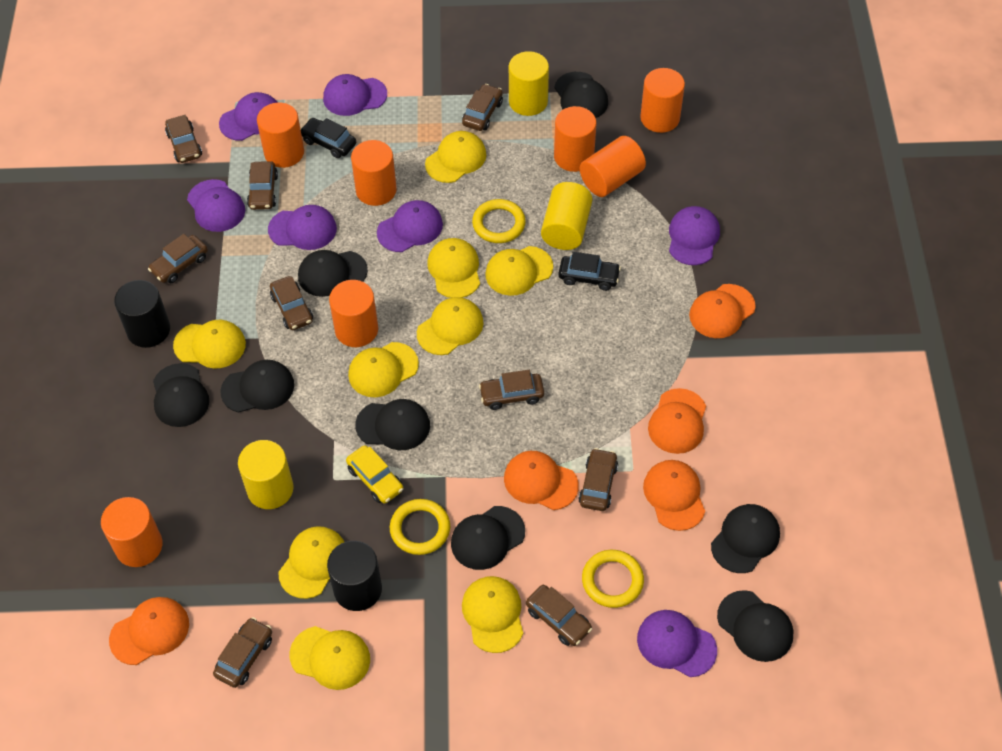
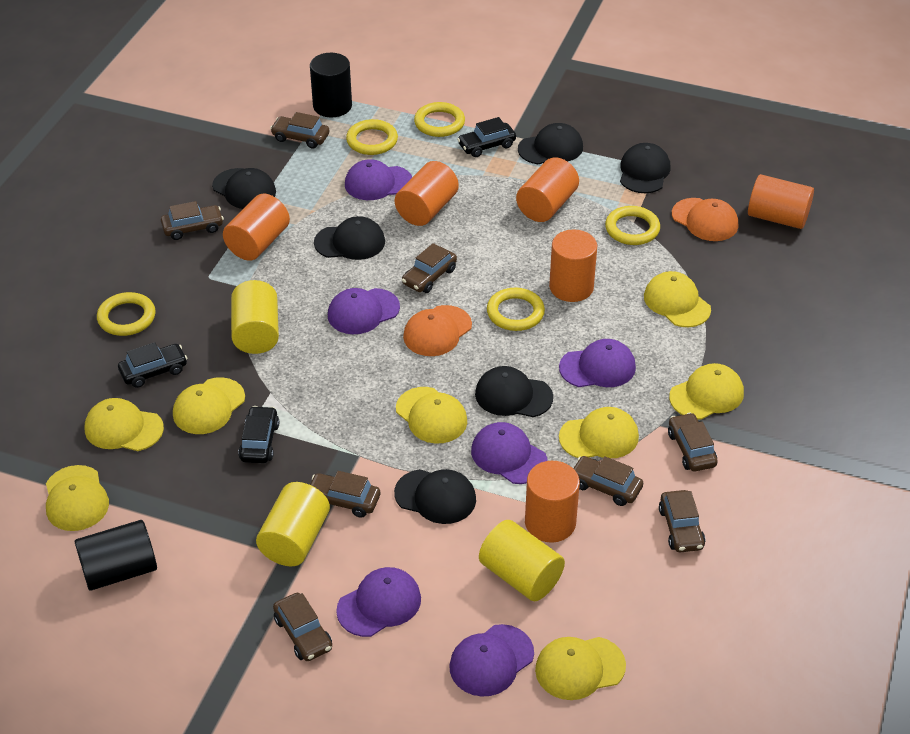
black cap: [153,363,209,427] [221,360,294,412] [298,250,368,297] [355,399,430,450] [451,506,525,570] [554,72,608,118] [711,504,780,573] [717,590,793,662] = 8 -> [212,168,276,209] [314,216,385,260] [394,469,476,524] [475,366,553,417] [518,123,583,164] [620,143,670,193] = 6
black car: [300,118,356,158] [559,252,621,291] = 2 -> [118,342,188,388] [238,406,279,463] [457,117,516,157] = 3
brown car: [148,234,208,283] [165,115,202,163] [213,617,272,688] [247,161,278,210] [270,276,313,330] [462,84,503,131] [479,370,544,410] [526,585,592,646] [578,448,618,511] = 9 -> [161,201,224,240] [270,112,329,148] [273,593,332,661] [310,471,380,518] [402,243,457,293] [573,456,643,506] [659,490,705,552] [668,412,718,471] = 8
orange cap: [109,597,189,665] [504,451,579,510] [643,460,705,531] [648,388,706,454] [689,284,756,338] = 5 -> [403,305,472,356] [672,198,738,241] = 2
orange cylinder: [101,497,162,567] [257,102,304,168] [329,280,378,347] [351,140,397,206] [554,106,596,172] [580,136,646,197] [640,68,685,133] = 7 -> [223,194,290,261] [395,161,459,226] [516,157,579,222] [525,461,580,543] [549,229,597,302] [748,174,814,229] = 6
purple cap: [187,179,245,232] [219,92,277,141] [268,205,337,250] [323,74,387,116] [377,200,443,252] [637,610,717,677] [669,206,720,265] = 7 -> [328,288,400,334] [336,567,421,637] [345,159,412,200] [449,624,534,697] [471,422,547,484] [559,339,636,387] = 6
yellow cap: [173,320,246,368] [278,526,344,599] [290,626,370,690] [348,342,419,397] [417,297,483,355] [425,131,486,183] [427,238,480,298] [462,576,523,653] [485,246,553,296] = 9 -> [46,465,109,531] [85,398,164,451] [173,377,245,434] [396,387,467,444] [535,637,626,700] [559,407,639,458] [644,271,711,327] [669,363,744,420] = 8
yellow car: [346,445,403,504] = 1 -> none = 0
yellow ring: [390,499,450,555] [472,199,526,243] [582,550,644,608] = 3 -> [97,292,156,336] [346,119,398,155] [414,102,465,137] [487,288,545,331] [605,206,660,245] = 5

